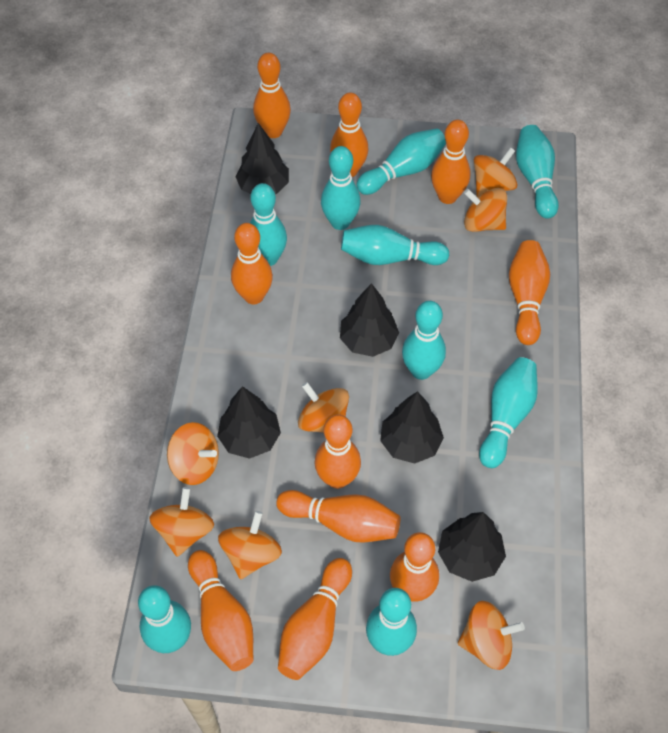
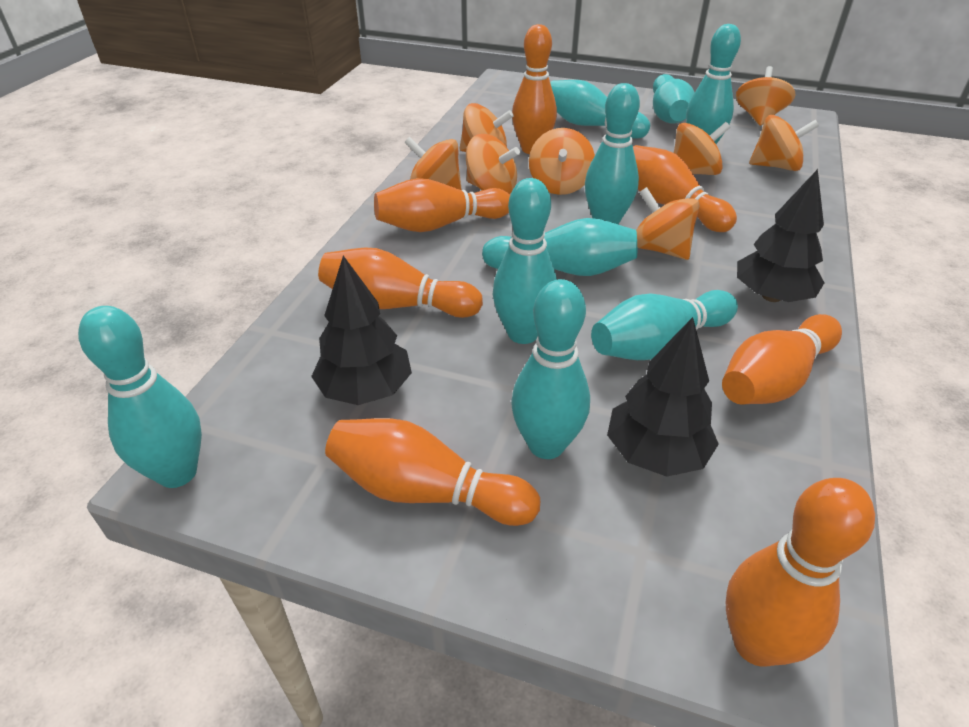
black tree: [217,386,281,459] [235,123,289,194] [340,283,399,357] [380,391,444,464] [438,512,506,582] = 5 -> [311,256,412,405] [607,317,719,477] [737,169,825,302] = 3
orange bowling pin: [188,550,253,671] [231,223,273,304] [253,53,291,138] [276,490,400,543] [278,558,352,680] [315,414,361,489] [330,93,368,177] [390,532,439,602] [431,120,471,204] [509,240,550,345] = 10 -> [318,247,483,318] [325,418,540,526] [374,178,510,232] [512,24,557,154] [633,145,737,232] [722,314,842,405] [726,478,875,667] = 7
orange spinning top: [149,487,214,557] [167,422,219,485] [218,511,282,579] [298,382,349,433] [458,601,525,670] [464,188,507,232] [474,147,518,197] = 7 -> [404,137,462,191] [460,103,514,152] [466,134,520,194] [529,128,595,195] [636,187,700,260] [674,122,730,175] [736,66,796,126] [749,115,819,171] = 8

